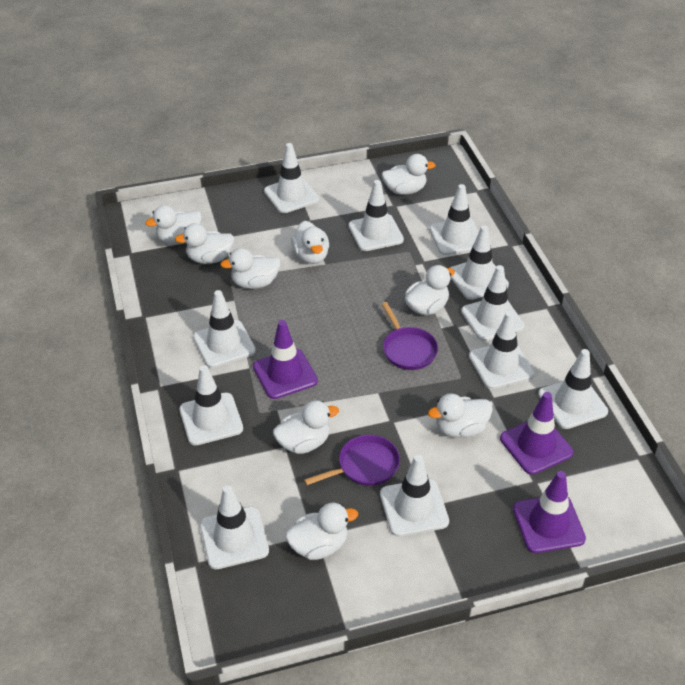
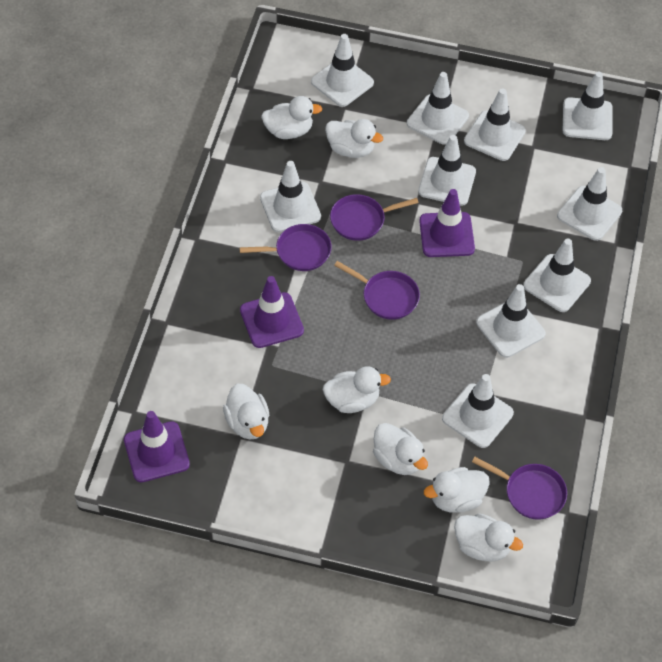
purple pan: [304,435,400,486] [382,302,438,370] = 2 -> [239,224,332,271] [330,194,419,241] [334,261,420,320] [472,457,567,520] = 4
white duck: [145,205,202,244] [175,223,234,264] [220,248,280,289] [273,400,339,454] [285,502,358,560] [291,221,329,264] [382,154,436,195] [405,265,455,316] [428,393,493,438] = 9 -> [223,384,269,440] [261,96,323,139] [323,366,391,413] [325,119,383,158] [373,423,428,475] [424,467,490,512] [454,513,523,562] = 7
white traffic cone: [179,365,243,446] [193,290,256,368] [200,485,269,569] [264,143,319,213] [349,180,404,251] [380,455,449,537] [429,184,479,255] [450,225,509,300] [461,265,525,341] [469,311,534,389] [538,349,608,429] = 11 -> [260,161,321,232] [311,34,374,107] [407,72,469,145] [418,135,476,206] [442,374,514,448] [464,88,526,161] [476,284,545,358] [523,238,591,312] [557,167,622,241] [563,72,613,140] = 10

